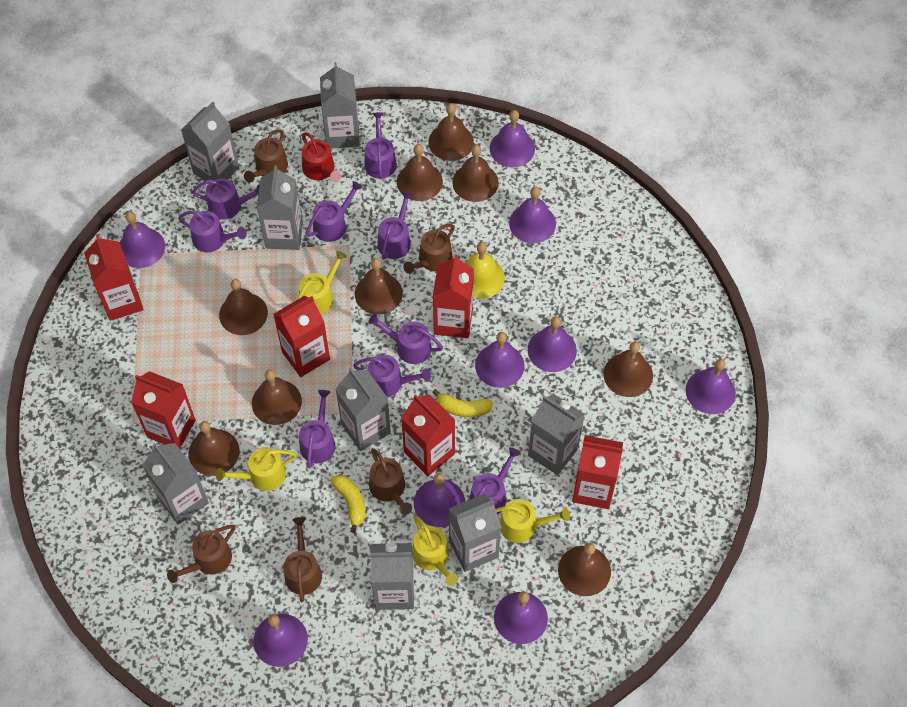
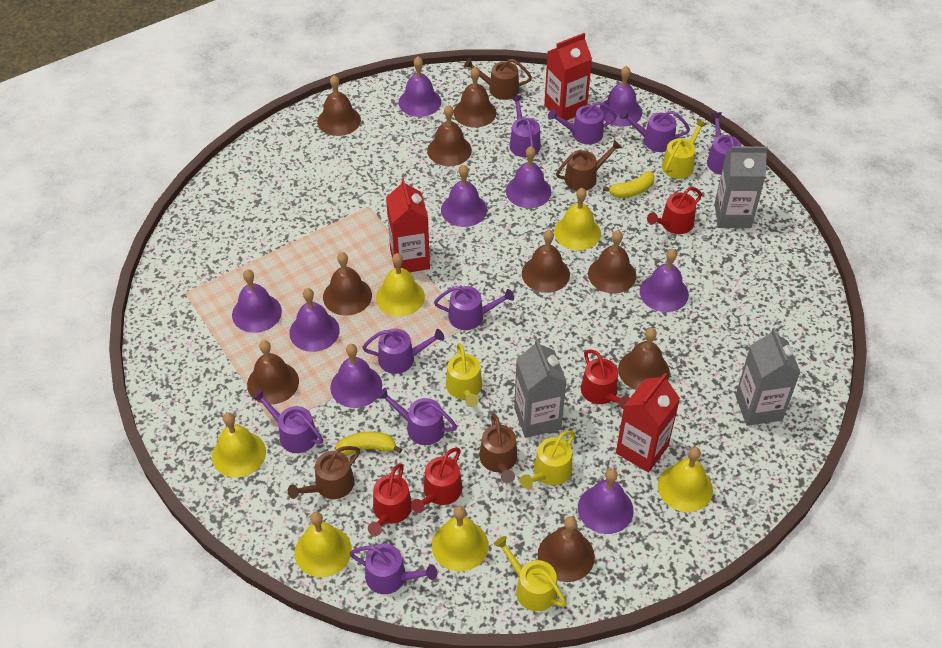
brown watering can: [167,525,235,583] [244,129,288,183] [284,517,322,602] [369,448,412,515] [403,224,455,274] = 5 -> [288,446,360,499] [464,58,532,100] [479,413,517,483] [556,140,622,190] = 4
grey carton: [142,443,209,524] [181,102,239,184] [257,165,303,250] [320,62,360,149] [336,368,391,451] [370,543,414,610] [449,494,502,572] [528,394,585,475] = 8 -> [514,339,567,438] [714,146,768,228] [735,328,801,426] = 3
red carton: [84,235,143,321] [131,371,196,449] [273,296,330,377] [401,394,455,476] [433,254,474,338] [572,435,623,509] = 6 -> [386,178,430,272] [544,33,592,121] [616,373,680,473] = 3
red watering can: [302,132,341,183] = 1 -> [368,463,412,536] [411,448,462,513] [581,350,630,409] [647,187,702,234] = 4
yellow bell: [465,242,505,298] = 1 -> [212,413,266,478] [295,512,352,577] [376,253,425,317] [432,506,489,571] [554,188,601,250] [658,447,713,512] = 6

